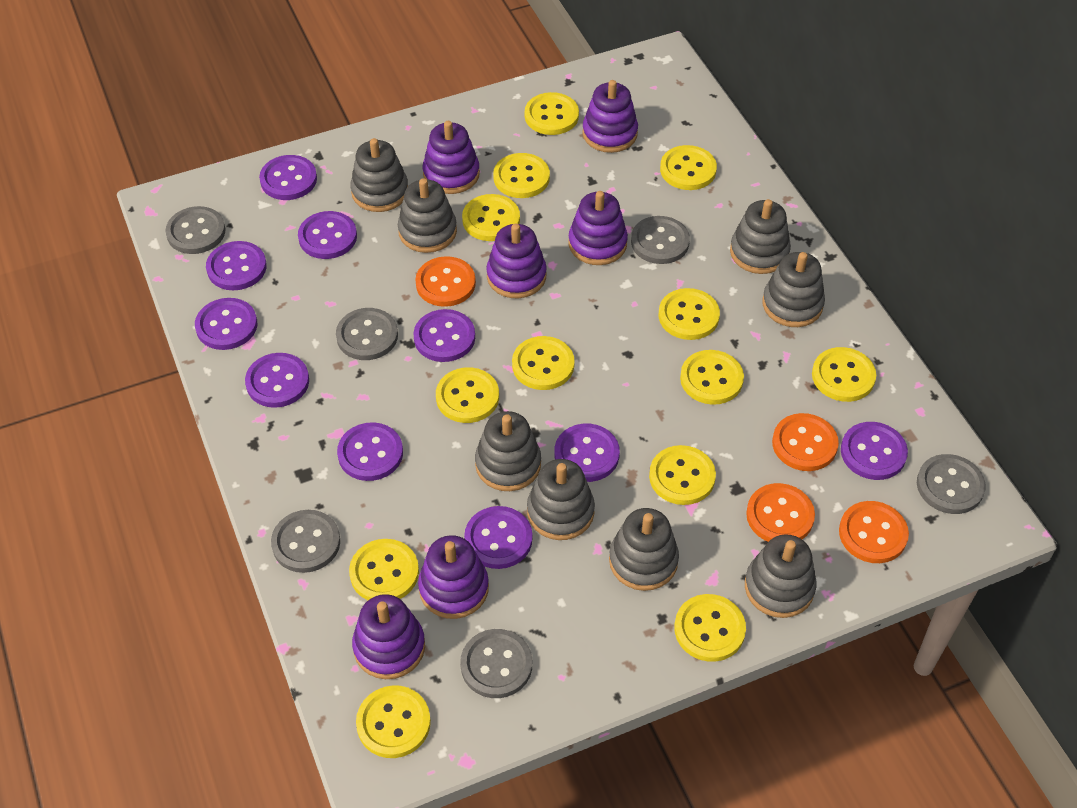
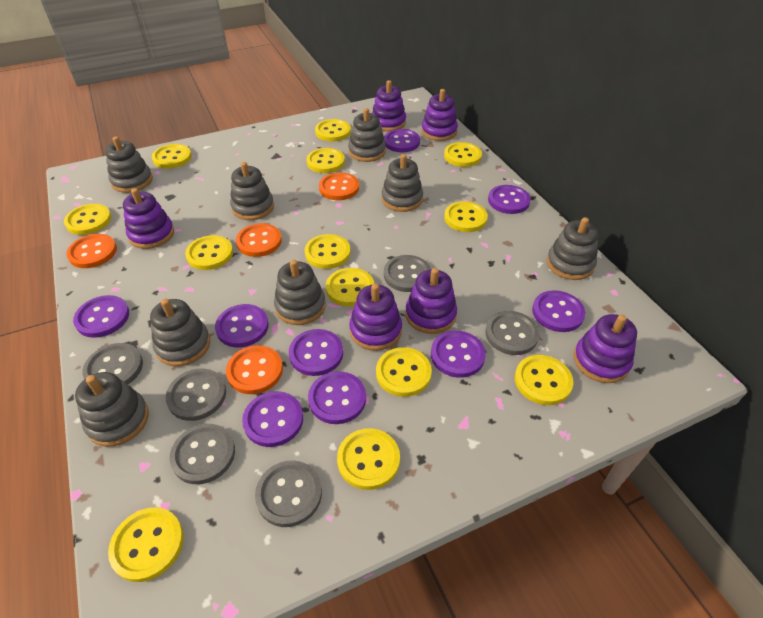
purple button: [195,298,257,350] [206,241,267,290] [245,353,309,408] [259,155,317,200] [298,211,357,259] [337,422,403,481] [413,309,475,362] [464,506,533,569] [554,424,620,482] [841,422,908,480] = 10 -> [73,295,129,338] [215,304,269,347] [242,391,303,447] [289,329,343,376] [308,371,366,424] [384,129,420,152] [431,331,486,378] [488,185,531,214] [532,290,585,332] = 9

